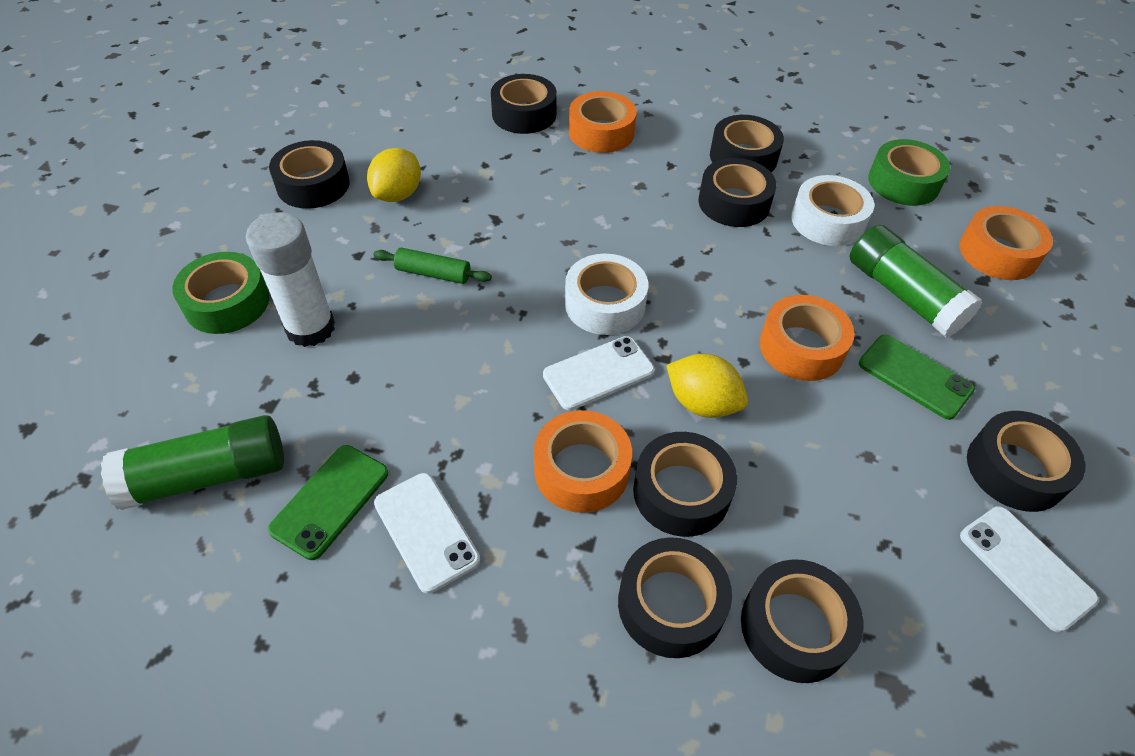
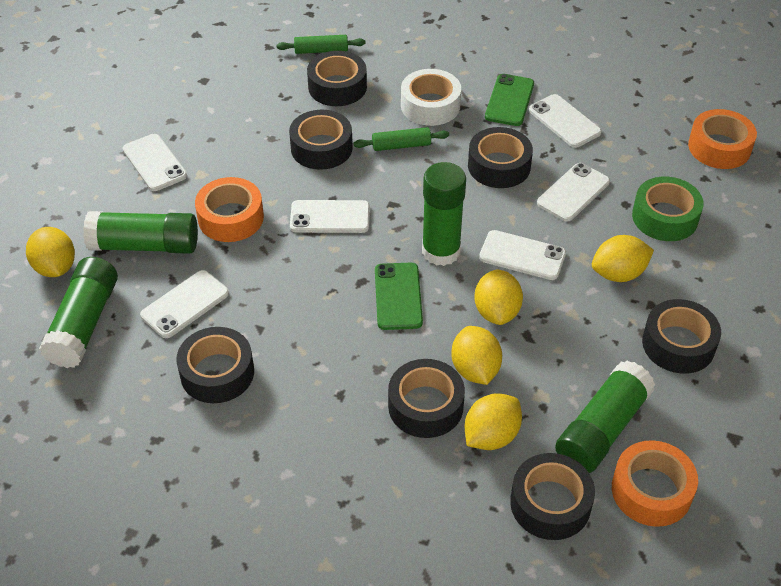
black tape: [269,140,350,209] [491,74,557,134] [618,537,732,658] [633,432,737,537] [698,158,777,227] [710,115,784,172] [741,559,863,683] [967,411,1085,512] = 8 -> [176,327,254,403] [289,110,353,170] [307,51,367,106] [388,359,465,438] [468,127,533,188] [510,453,595,540] [642,299,721,374] = 7
green glue stick: [101,415,284,510] [849,225,983,337] = 2 -> [39,257,118,368] [83,211,198,254] [422,162,466,266] [555,361,656,473] = 4
green rolling pin: [374,248,492,284] = 1 -> [276,35,366,54] [353,127,449,151] = 2
green tape: [172,252,269,334] [868,139,951,206] = 2 -> [632,177,704,241] = 1
orange tape: [534,410,632,513] [569,91,637,153] [760,295,854,381] [959,206,1053,280] = 4 -> [195,177,264,242] [612,440,698,527] [688,109,757,169] = 3
white glue stick: [246,212,335,347] = 1 -> none = 0
white phone: [374,473,480,594] [543,336,655,411] [960,506,1099,632] = 3 -> [122,134,187,191] [140,270,229,338] [290,200,370,233] [479,230,566,280] [529,94,602,148] [537,163,610,222] = 6
white tape: [565,254,648,335] [791,175,874,246] = 2 -> [401,69,461,126] = 1
yellow lemon: [367,148,421,202] [666,354,748,418] = 2 -> [26,227,75,277] [451,326,502,385] [465,394,522,450] [474,270,523,325] [592,235,654,282] = 5

